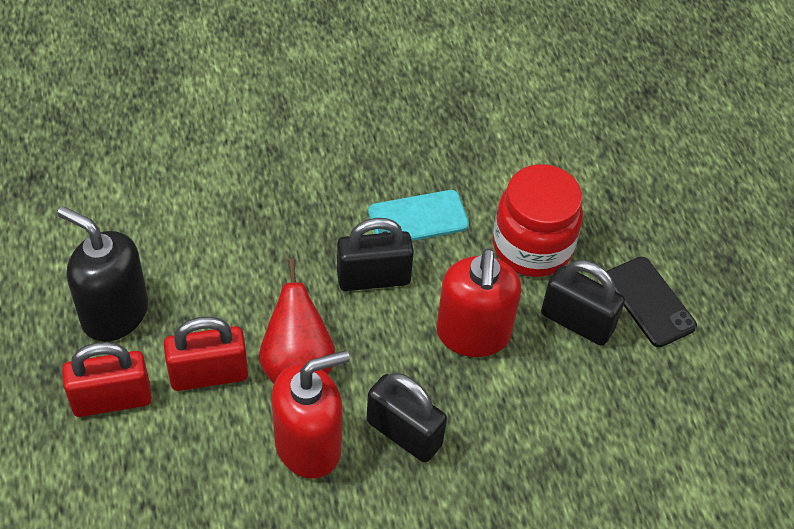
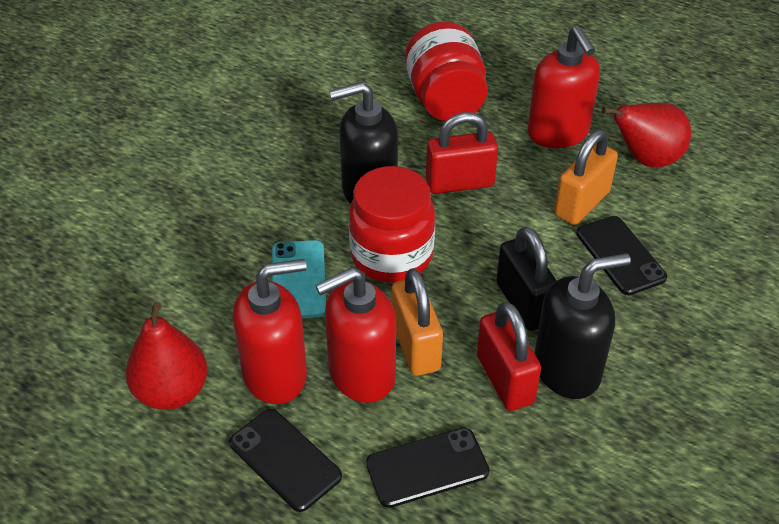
black padlock: [337,218,414,291] [367,373,447,463] [541,260,625,346] = 3 -> [496,226,557,331] = 1
black phone: [607,257,697,347] = 1 -> [229,409,342,512] [366,427,489,508] [576,216,667,295] = 3
black soap dispenser: [57,206,148,342] = 1 -> [329,82,398,204] [534,253,631,399] = 2
orange padlock: none = 0 -> [392,268,443,376] [554,130,618,225] = 2
red jar: [493,164,583,277] = 1 -> [349,166,435,283] [405,21,488,121] = 2
red pear: [259,259,336,383] = 1 -> [126,302,207,410] [602,103,691,167] = 2
red soap dispenser: [271,350,350,479] [436,248,521,357] = 2 -> [233,259,307,404] [315,267,396,403] [528,26,600,148] = 3

